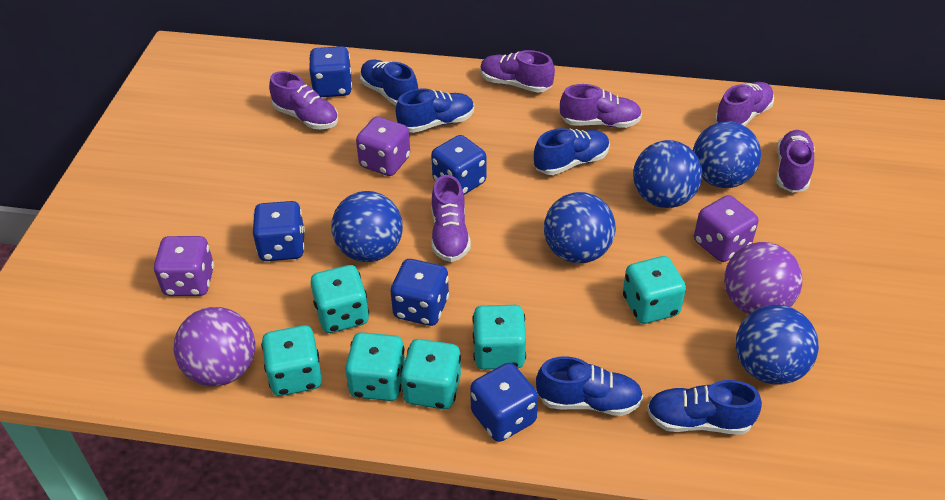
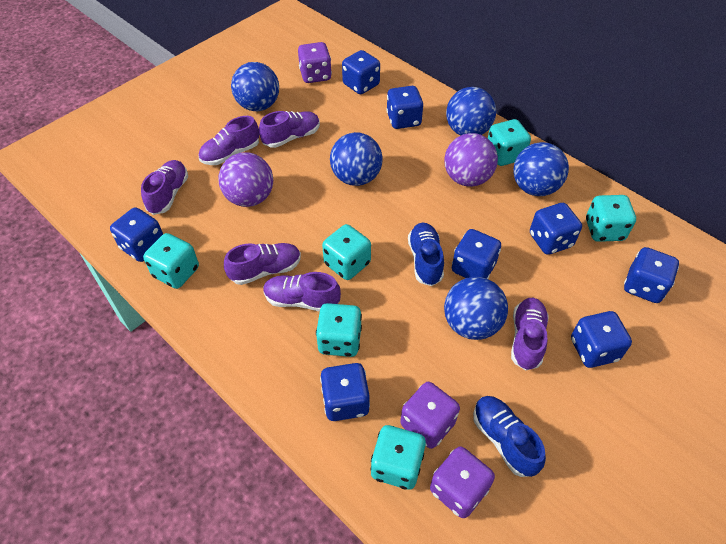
blue dice: [253,201,305,261] [309,46,352,97] [390,259,449,326] [431,135,486,195] [470,363,538,442] = 5 -> [110,207,163,262] [320,363,370,421] [342,50,380,94] [386,86,423,129] [452,229,501,279] [530,203,582,255] [571,311,632,368] [624,247,679,303] = 8
blue shoe: [360,60,418,106] [395,88,474,133] [534,128,610,175] [536,356,643,416] [647,380,762,435] = 5 -> [408,223,444,286] [473,396,546,477] = 2

